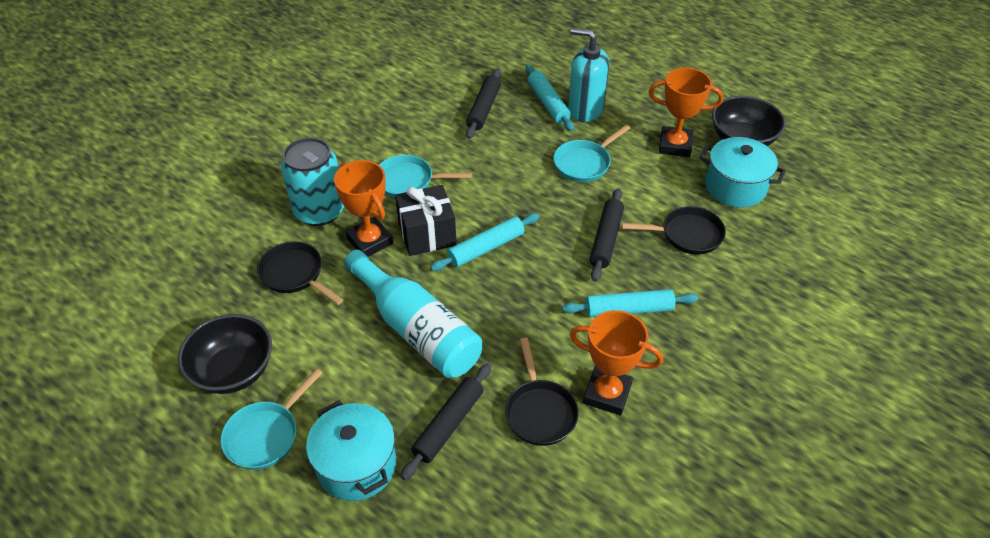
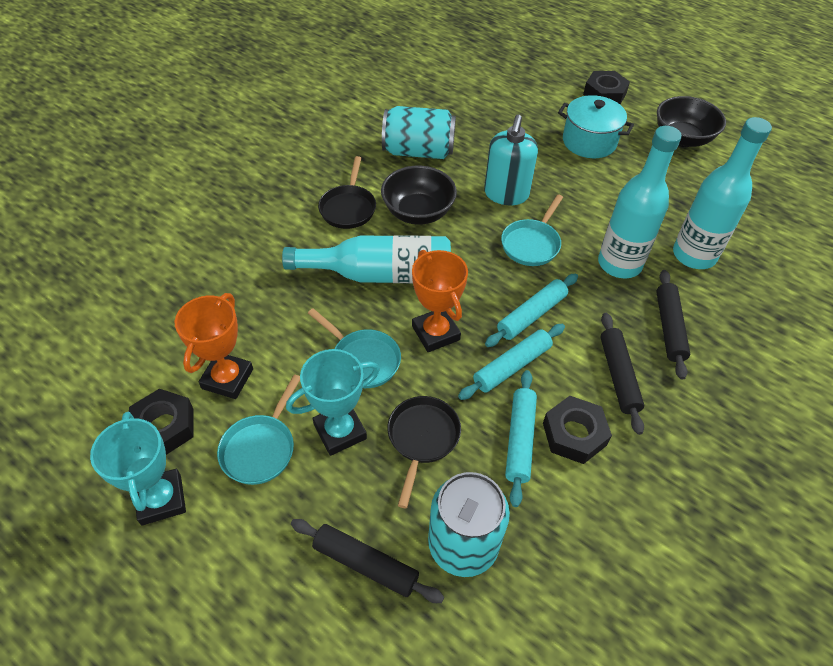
black gift: [395,185,457,256] = 1 -> none = 0
black nut: none = 0 -> [129,389,194,455] [543,396,612,464] [583,71,630,104] = 3
black pan: [257,241,343,305] [505,338,579,446] [621,206,726,255] = 3 -> [318,156,376,229] [387,396,461,508] = 2
orange trophy: [334,160,393,257] [570,310,663,415] [649,68,723,157] = 3 -> [175,293,253,399] [412,250,468,352] = 2
turquoise bottle: [344,250,482,378] = 1 -> [282,235,451,283] [598,126,682,278] [673,117,772,269] = 3
turquoise can: [281,138,344,226] = 1 -> [382,106,456,159] [428,472,510,577] = 2
turquoise pot: [306,400,396,501] [700,137,786,208] = 2 -> [558,95,634,158] = 1
turquoise trophy: none = 0 -> [90,412,186,525] [286,349,380,456] = 2

